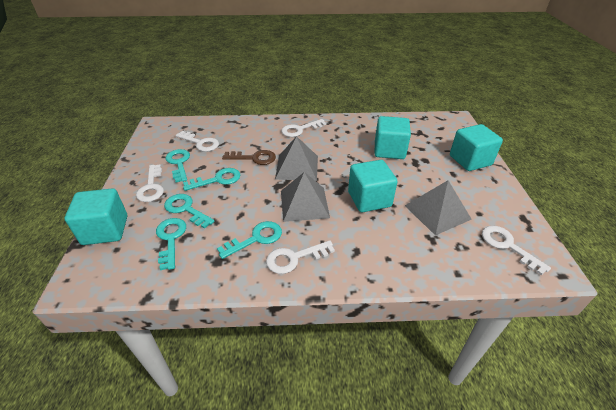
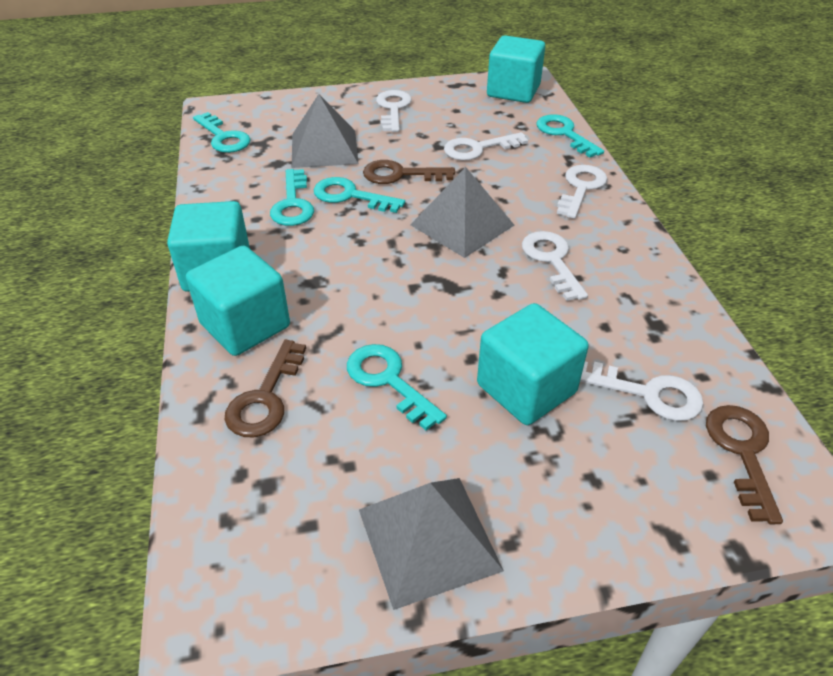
brown key: [222,150,276,165] = 1 -> [225,340,306,437] [363,160,455,184] [706,405,783,524] = 3

